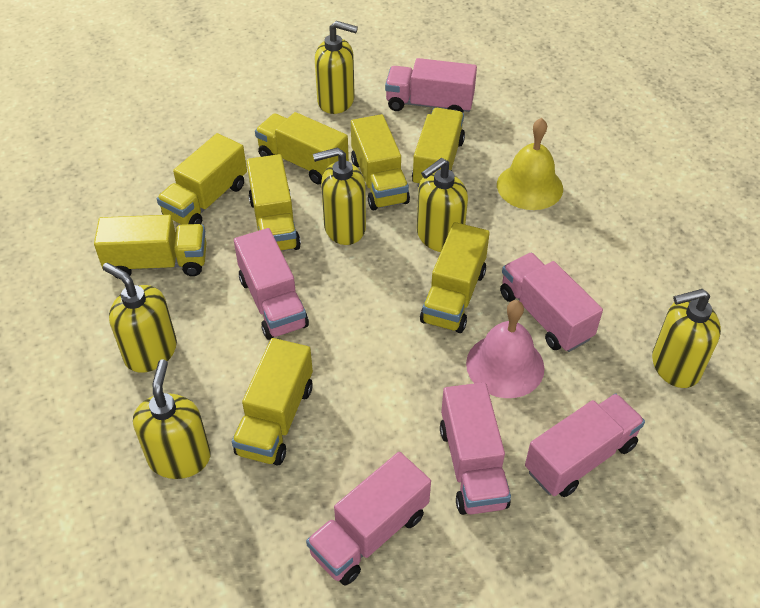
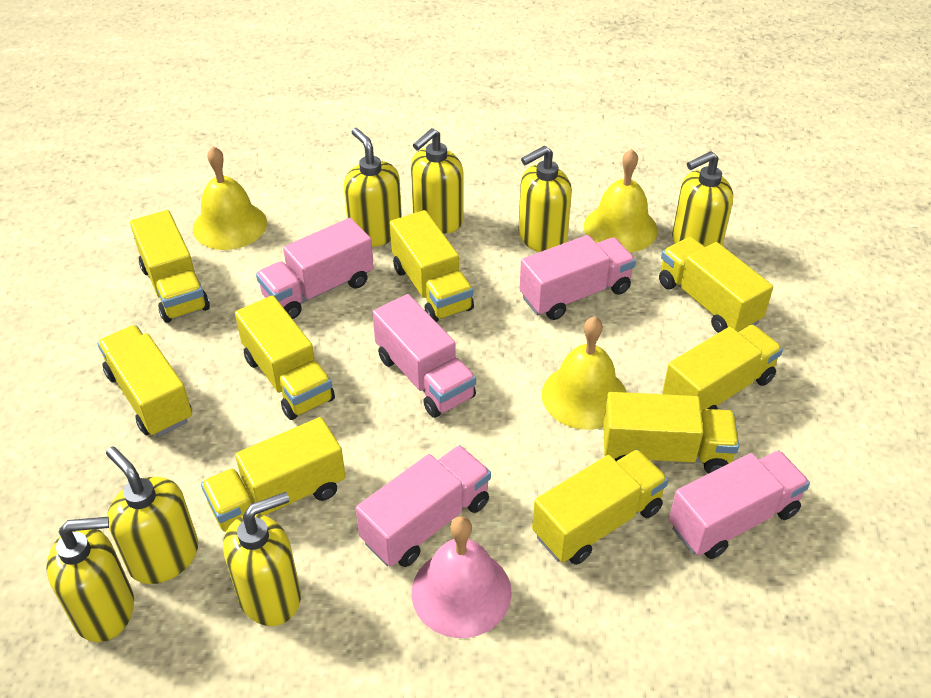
pink truck: [234,228,309,340] [306,452,431,585] [385,58,477,113] [440,382,511,515] [500,253,603,352] [525,393,645,497] = 6 -> [256,218,374,319] [356,445,491,567] [372,294,476,418] [519,235,636,320] [669,450,810,559] = 5
yellow bell: [497,118,563,210] = 1 -> [193,146,267,250] [542,317,627,430] [584,149,658,252] = 3
yellow soap dispenser: [103,263,177,373] [133,359,211,479] [313,147,366,245] [315,21,358,114] [417,158,468,252] [652,289,721,388] = 6 -> [46,517,134,642] [106,446,198,584] [223,492,301,626] [344,128,402,247] [411,128,463,234] [518,146,572,252] [672,151,733,247] = 7
yellow truck: [94,215,207,279] [157,133,247,225] [232,338,313,466] [246,154,301,251] [255,112,349,185] [351,114,410,210] [412,108,465,187] [420,222,490,333] = 8 -> [97,325,192,437] [130,210,210,323] [201,417,346,532] [235,295,335,420] [390,210,474,322] [532,449,668,565] [603,392,739,474] [659,237,773,333] [662,325,783,411] = 9

